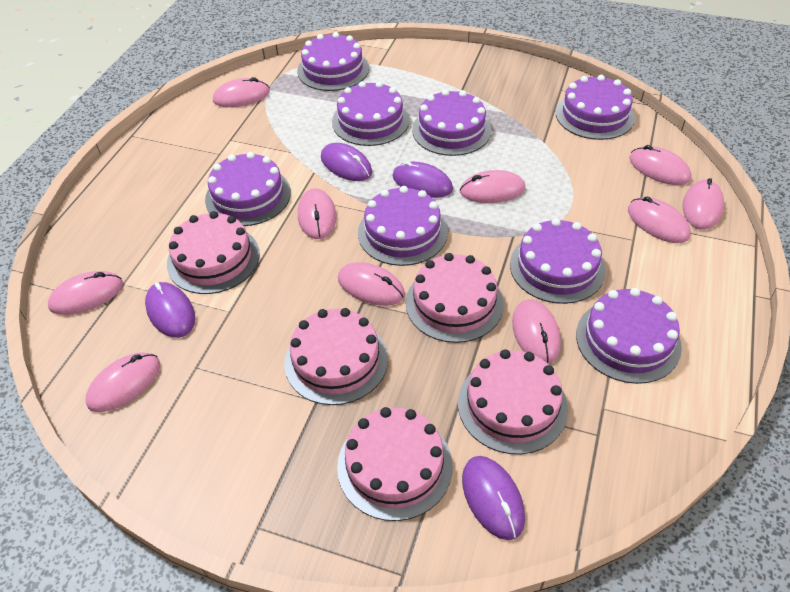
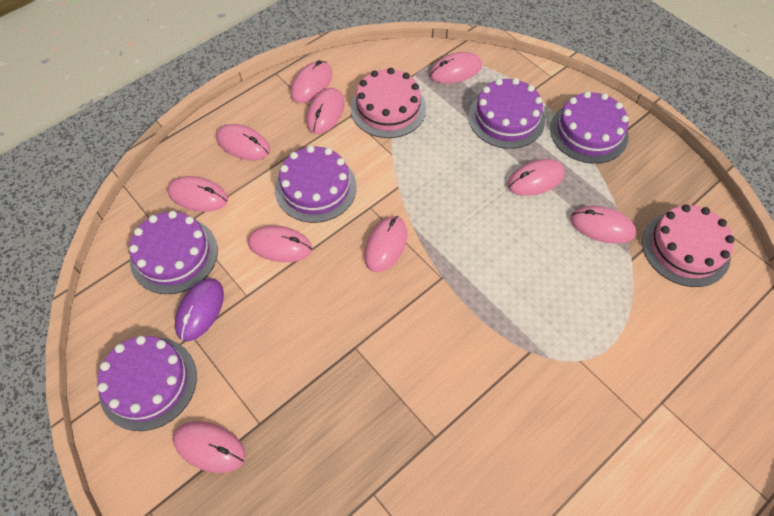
pink cake: [167,211,260,294] [284,308,388,405] [337,407,452,521] [406,253,504,343] [458,349,568,454] = 5 -> [351,68,426,138] [642,204,735,287] = 2
purple cake: [205,152,291,226] [297,32,369,91] [332,81,410,146] [358,186,448,266] [412,89,491,156] [510,218,606,304] [556,75,635,140] [576,288,682,384] = 8 -> [97,336,197,431] [129,211,218,294] [275,145,357,223] [468,78,545,149] [550,91,629,164] = 5
purple mouse: [145,282,195,338] [321,143,372,181] [393,161,453,198] [462,456,525,540] = 4 -> [175,278,224,341] = 1

